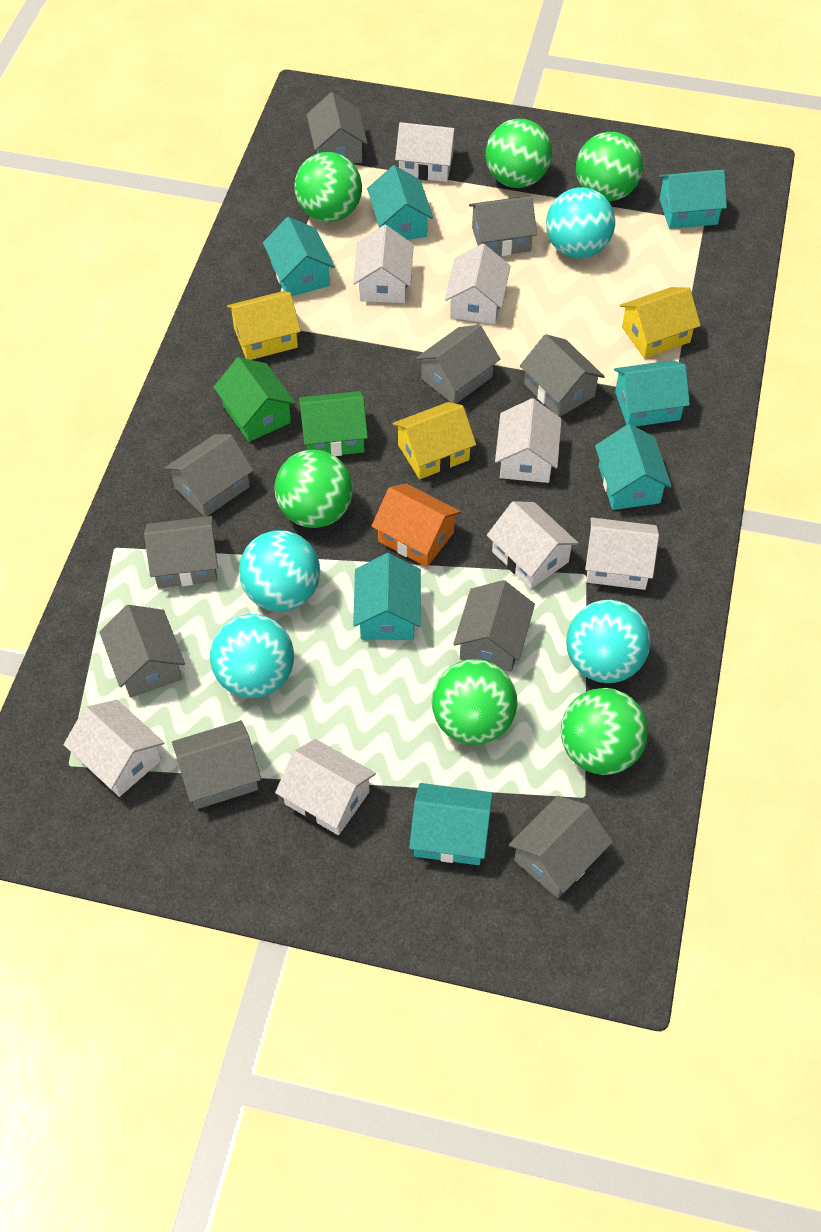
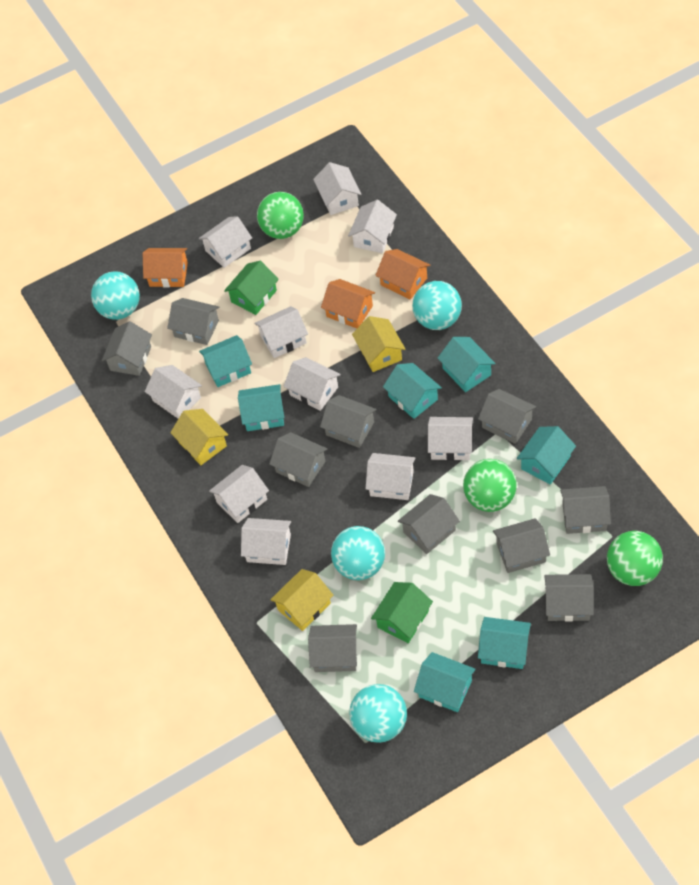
green ball: [274,450,353,528] [294,152,362,222] [432,659,517,745] [486,119,552,188] [561,688,648,775] [576,132,643,201] = 6 -> [257,192,304,239] [463,459,517,512] [607,531,663,586] = 3
orange house: [371,483,461,567] = 1 -> [143,248,188,287] [321,279,375,328] [375,249,430,300] = 3
white house: [63,700,164,797] [275,739,376,835] [353,225,414,303] [395,122,457,182] [445,244,511,324] [487,501,579,589] [495,398,562,483] [585,518,659,590] = 8 -> [145,365,202,419] [199,216,252,268] [209,465,269,523] [241,518,291,565] [254,306,308,358] [283,357,341,411] [313,162,361,215] [348,200,397,253] [366,453,416,500] [428,417,473,461] = 10

